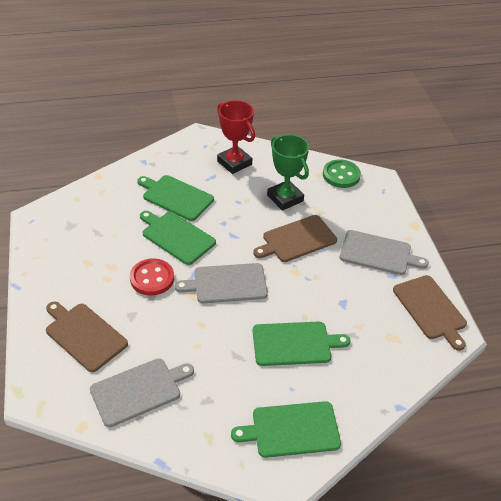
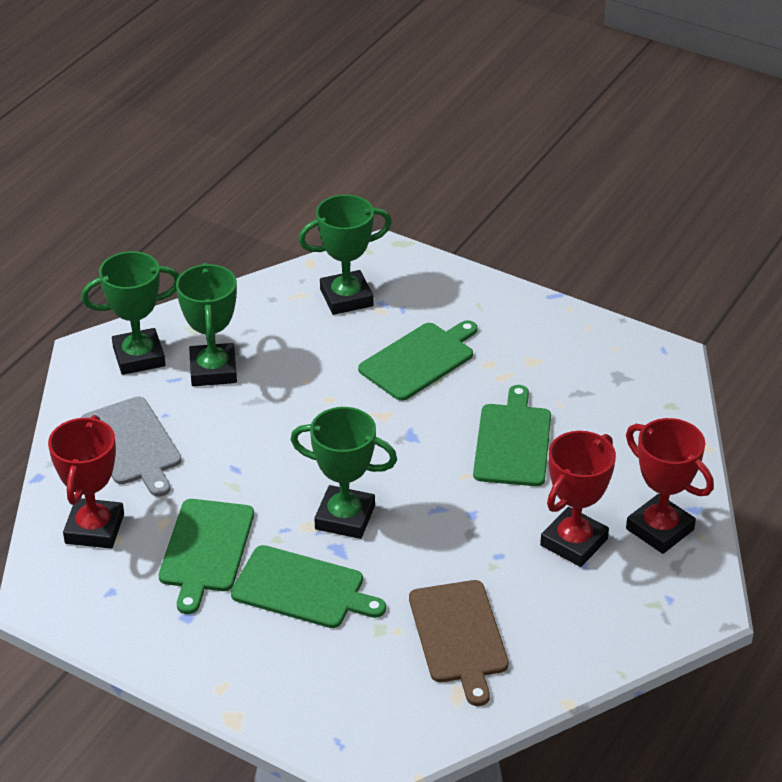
brown cutting board: [46,301,128,372] [253,215,337,262] [393,275,467,351] = 3 -> [409,580,509,706] = 1
green button: [323,159,361,188] = 1 -> none = 0
green trophy: [267,135,309,211] = 1 -> [81,251,179,375] [176,263,237,386] [291,407,397,539] [298,195,392,315] = 4
grey cutting board: [90,358,194,427] [175,263,268,303] [340,230,429,275] = 3 -> [80,397,182,497] = 1
red button: [130,258,174,296] = 1 -> none = 0
red trophy: [217,100,255,174] = 1 -> [48,415,124,549] [540,431,616,567] [626,418,714,554] = 3

